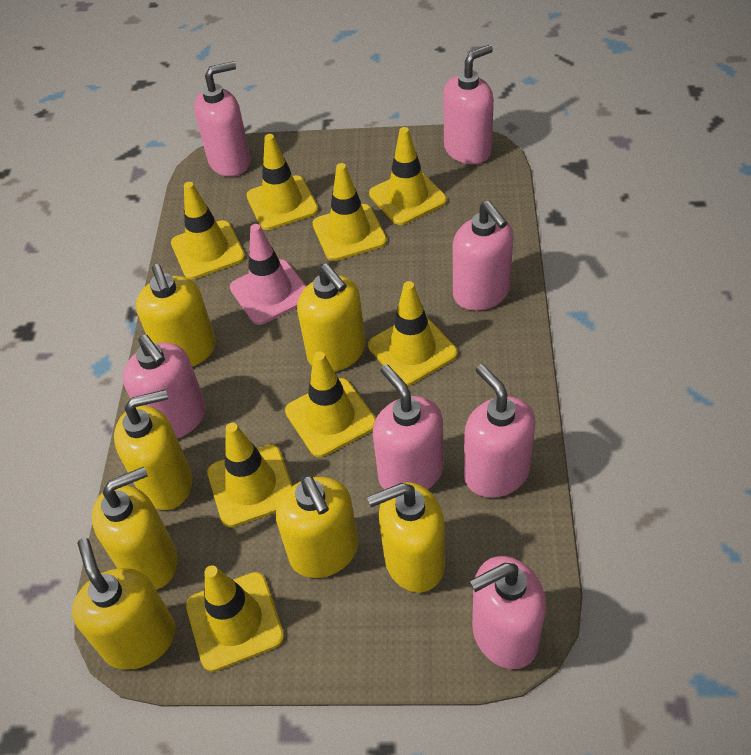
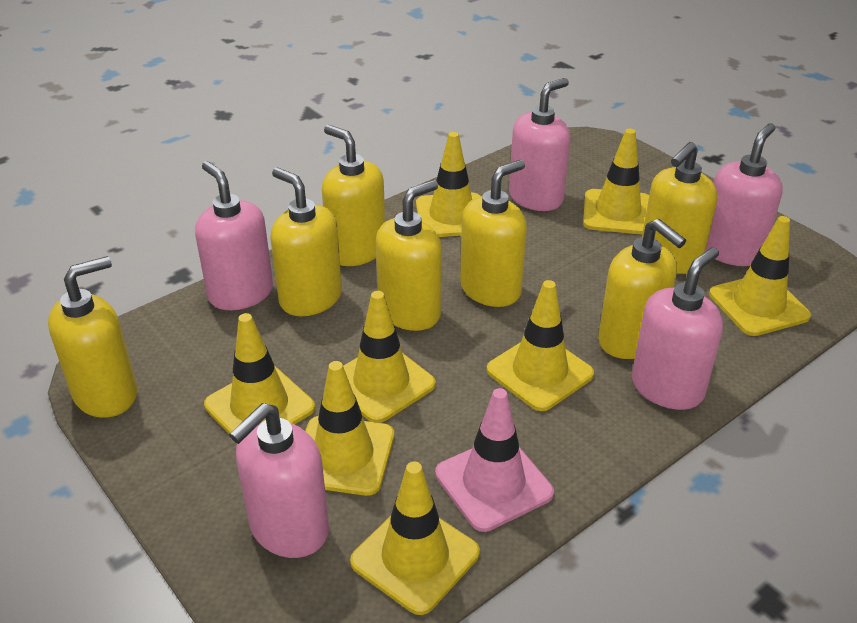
pink soap dispenser: [123,334,206,438] [194,61,251,177] [372,365,444,490] [443,45,494,164] [453,201,513,311] [464,364,536,498] [470,556,546,669] = 7 -> [195,161,273,310] [229,403,329,558] [509,78,570,211] [632,247,723,410] [705,123,783,266] = 5

